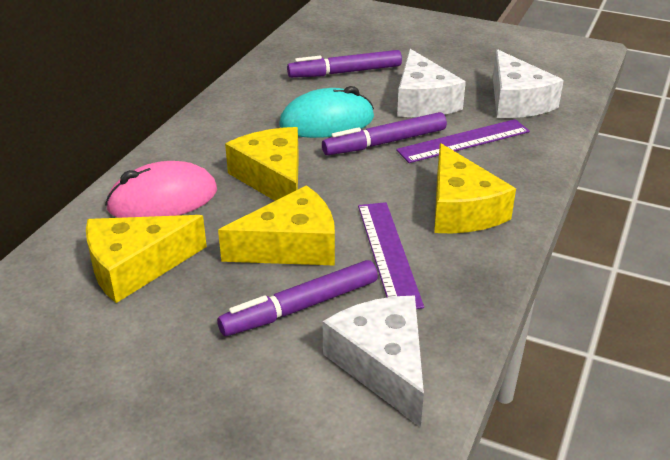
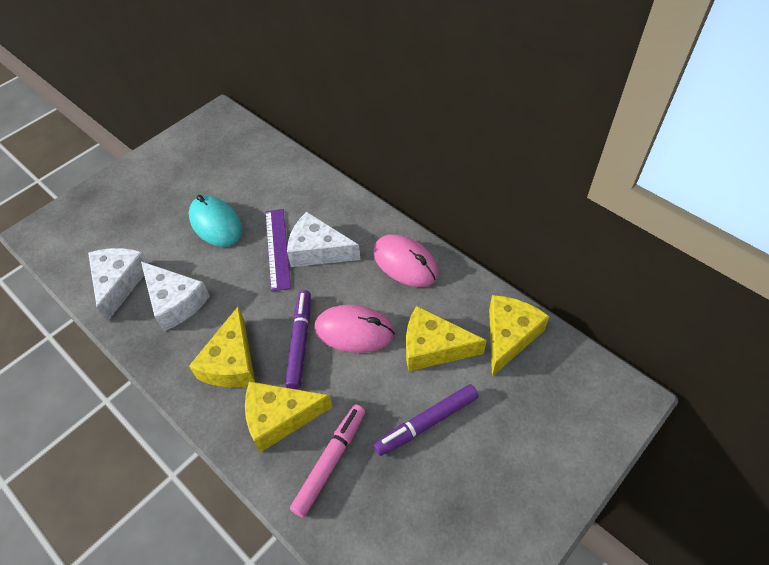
pink marker: none = 0 -> [290,404,365,518] = 1
pink mouse: [105,161,217,218] = 1 -> [314,305,395,353] [373,234,438,287] = 2
purple marker: [217,260,378,336] [287,50,402,78] [322,112,447,155] = 3 -> [285,290,311,389] [373,384,479,456] = 2
purple ruler: [358,202,424,309] [396,119,530,163] = 2 -> [265,209,291,292] = 1

